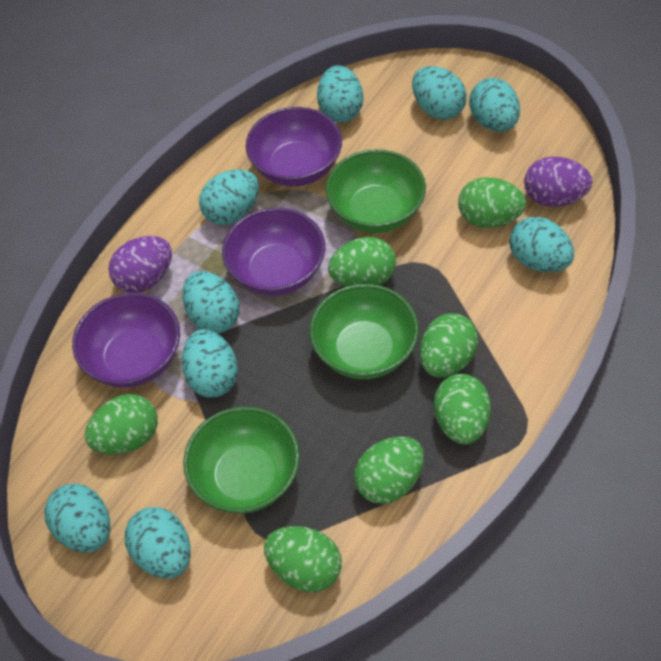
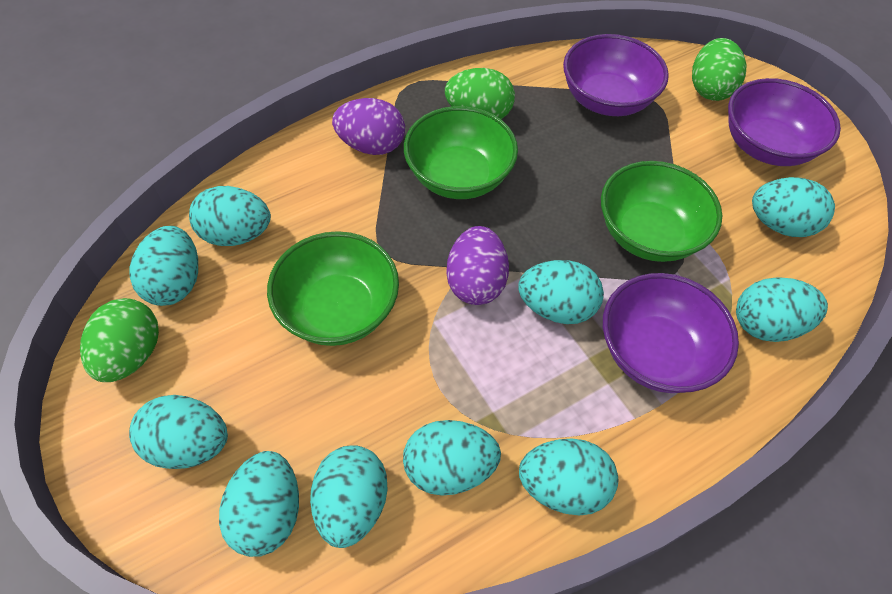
green egg: [85,394,158,455] [264,526,342,592] [328,237,396,287] [354,436,424,504] [420,313,478,378] [434,374,491,444] [458,177,526,228] = 7 -> [80,298,159,382] [445,68,515,119] [692,38,746,101] = 3
turquoise egg: [44,484,110,552] [125,507,191,579] [182,271,240,334] [182,329,238,398] [199,169,259,225] [317,65,363,123] [412,66,467,120] [469,78,520,132] [509,217,574,272] = 9 -> [129,395,228,469] [130,226,198,306] [189,186,271,246] [219,451,299,557] [310,445,388,548] [403,420,501,496] [518,260,604,324] [519,439,618,516] [736,278,828,342] [752,177,835,237] = 10

